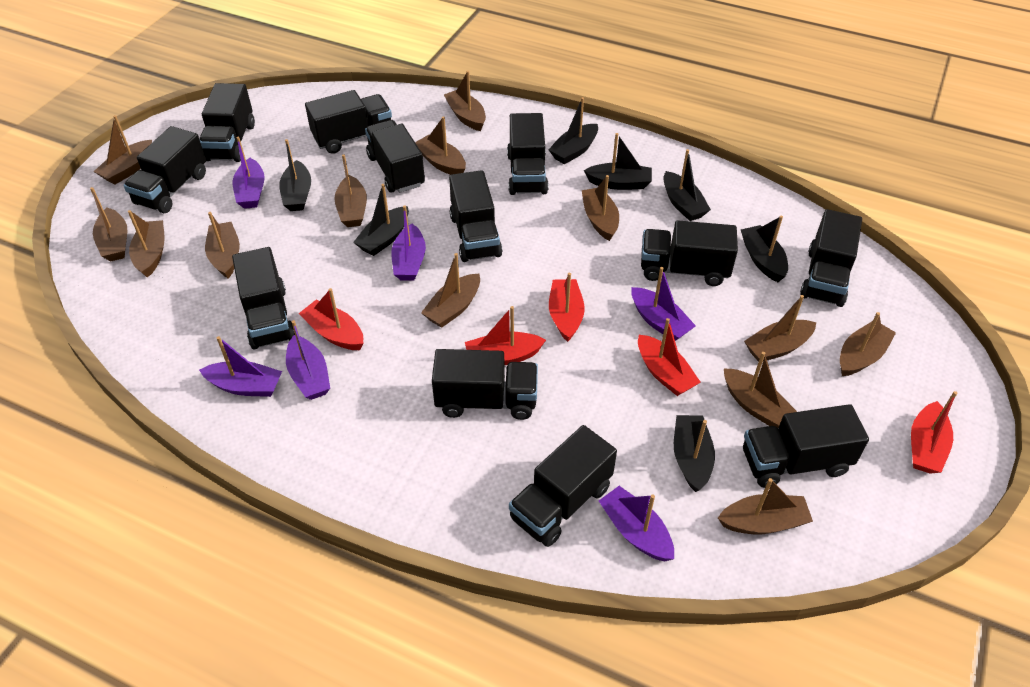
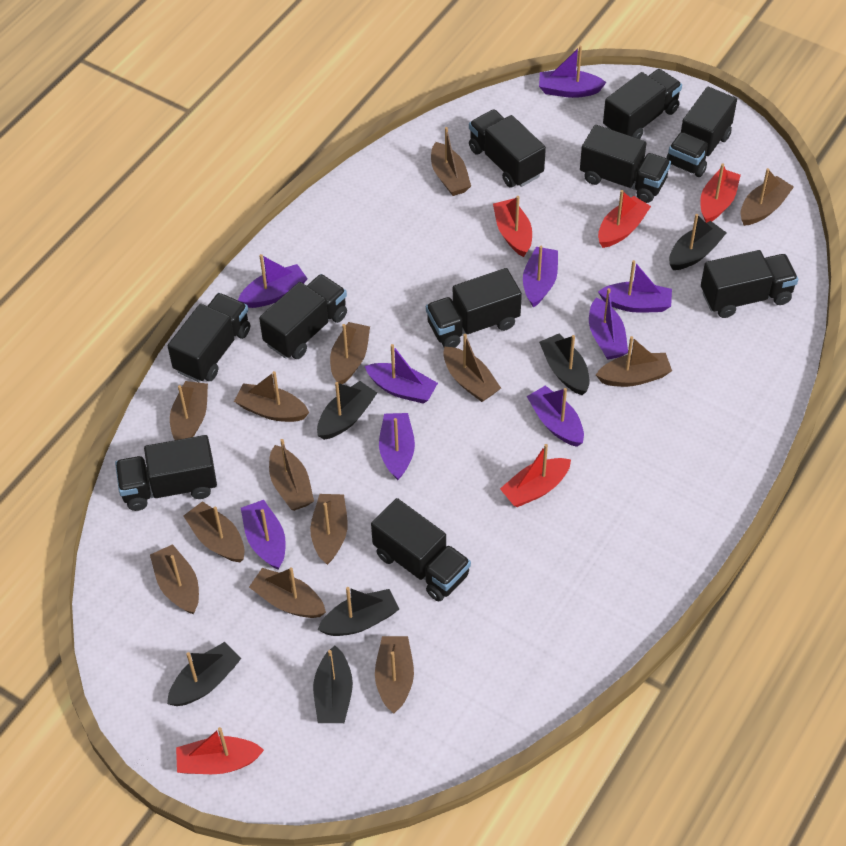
black boat: [279,139,311,211] [353,184,409,256] [548,97,598,164] [584,133,652,190] [664,149,711,221] [674,415,715,492] [741,216,788,282] = 7 -> [167,642,241,706] [313,646,353,723] [317,381,377,440] [317,587,399,636] [539,334,589,395] [669,214,726,270] = 6
black truck: [123,126,206,213] [200,83,255,162] [232,247,295,349] [305,90,392,154] [365,120,425,193] [432,349,538,420] [449,170,503,262] [507,113,548,195] [509,425,617,547] [641,220,738,286] [743,404,869,488] [800,209,862,307] = 12 -> [115,435,217,511] [168,293,250,382] [259,274,347,359] [371,498,471,602] [426,268,522,348] [469,109,546,188] [580,125,671,203] [603,69,682,139] [666,87,737,177] [701,250,798,318] = 10
purple boat: [199,336,282,397] [233,137,265,209] [286,320,330,400] [391,205,426,281] [599,486,674,561] [631,267,696,341] = 6 -> [238,254,308,308] [241,500,286,569] [365,344,438,404] [379,413,415,480] [523,246,558,307] [526,386,584,447] [539,46,607,98] [589,288,628,360] [598,260,672,313] = 9

